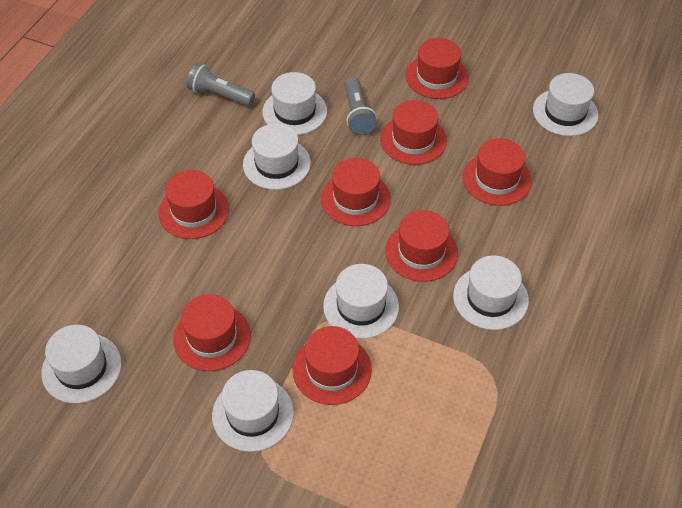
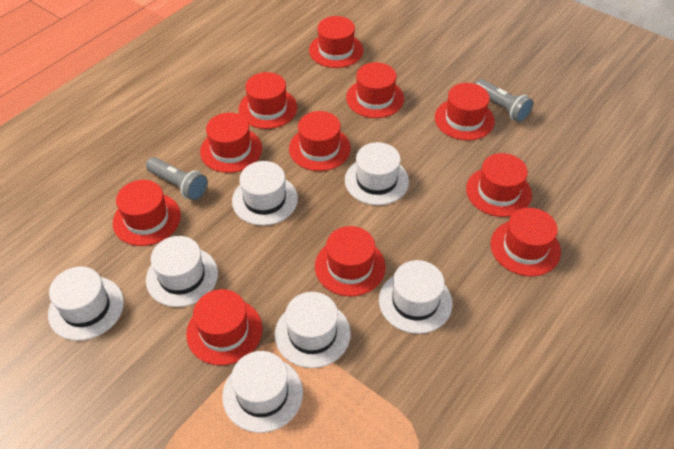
red hat: [158,170,229,239] [173,294,251,371] [292,326,372,405] [321,158,391,226] [380,100,447,165] [385,210,458,282] [406,38,469,99] [463,138,532,206] = 8 -> [113,180,181,246] [186,289,262,365] [200,113,262,173] [238,72,297,129] [289,111,351,171] [309,16,363,68] [315,226,386,297] [346,62,404,118] [435,83,495,140] [466,153,532,217] [491,208,561,276] = 11

